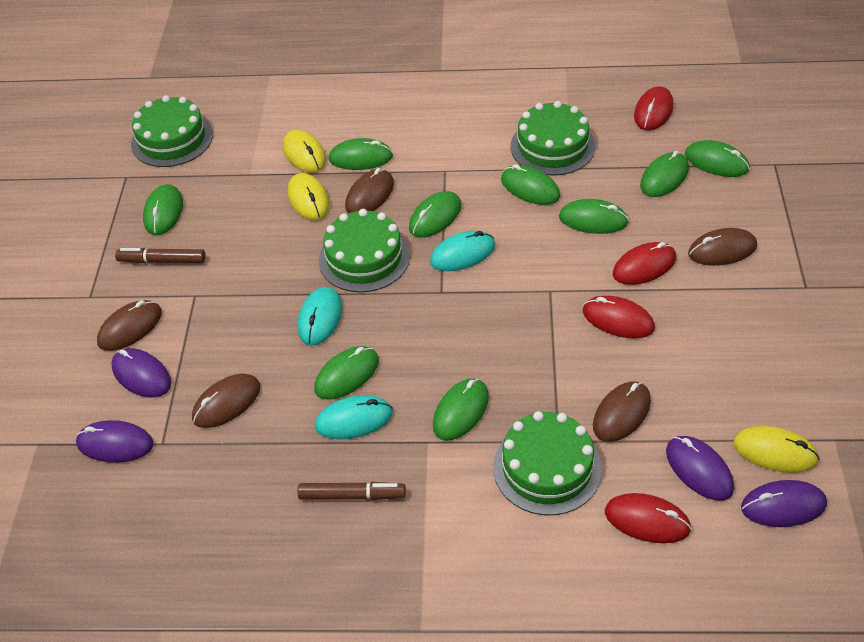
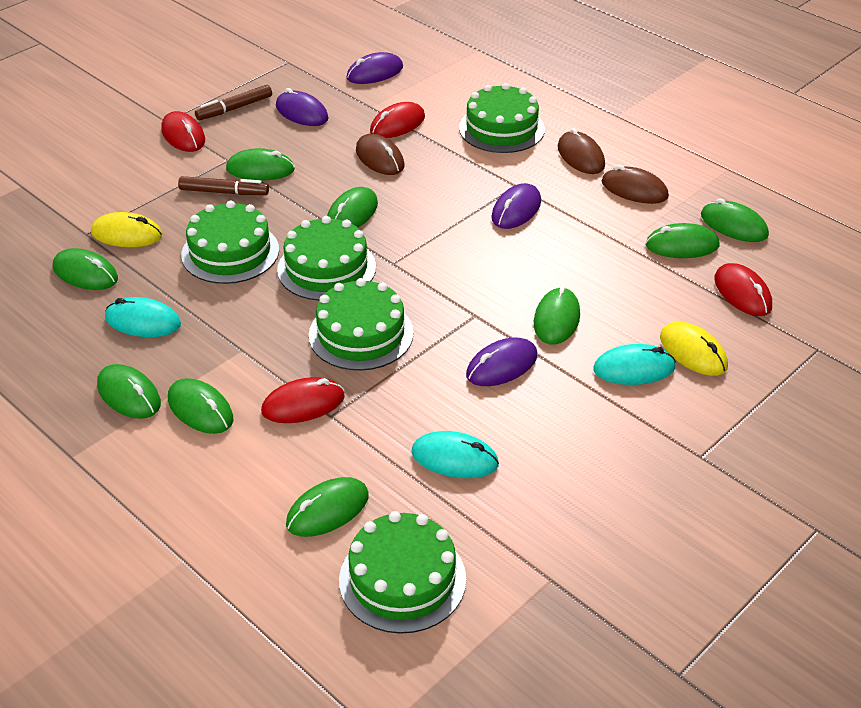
brown mouse: [97,300,162,351] [192,374,260,428] [345,168,394,213] [593,382,651,442] [688,228,757,266] = 5 -> [356,134,405,175] [558,128,605,174] [602,165,669,204] = 3
green cake: [131,95,213,167] [319,209,410,292] [493,411,602,515] [510,101,595,176] = 4 -> [181,201,279,284] [277,216,376,301] [309,278,414,371] [339,511,466,634] [459,83,545,153] = 5
yellow mouse: [283,130,326,173] [288,173,330,220] [733,426,819,473] = 3 -> [91,212,163,247] [660,322,728,376] = 2

